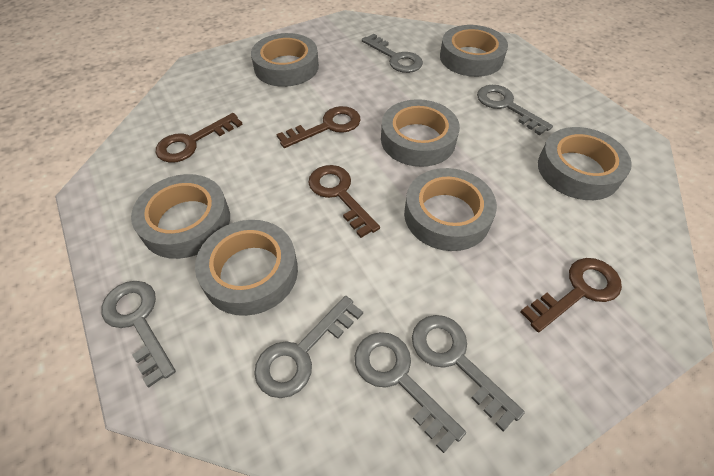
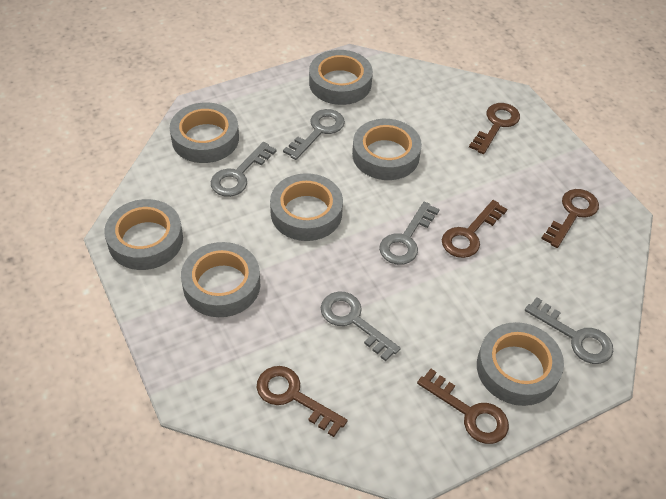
brown key: [156,113,243,163] [276,106,361,148] [308,165,380,238] [520,258,622,332] = 4 -> [256,366,348,437] [417,369,509,444] [442,200,507,258] [469,103,520,154] [541,189,599,248] = 5
grey key: [101,281,176,388] [254,296,363,398] [355,332,466,453] [362,34,423,73] [412,315,525,431] [477,85,553,135] = 6 -> [211,142,276,197] [283,109,345,160] [321,292,401,361] [379,202,440,265] [525,297,613,364] = 5

